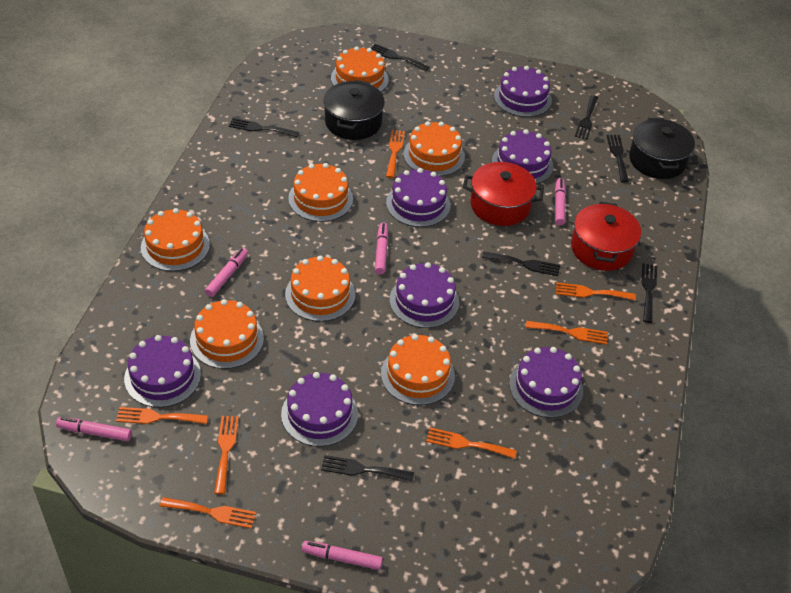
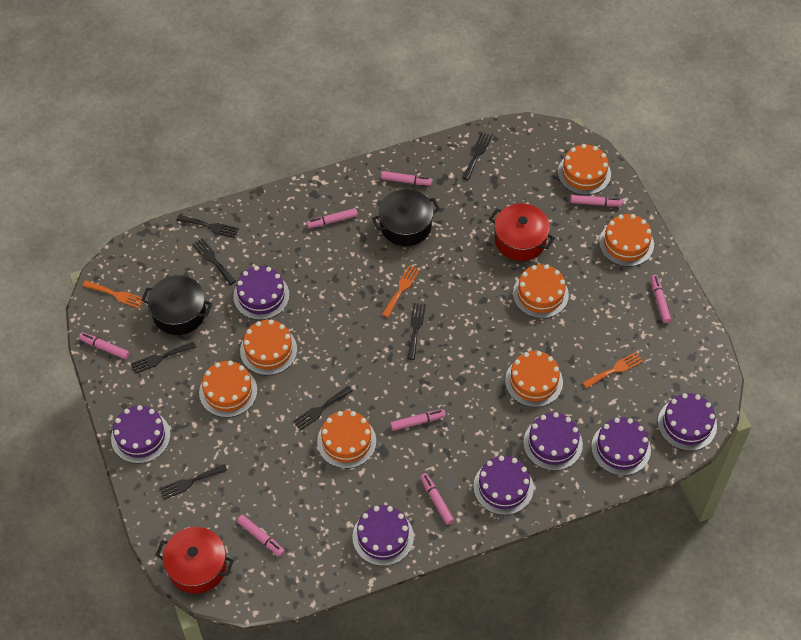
orange fork: [116,407,208,424] [159,497,256,529] [214,416,239,494] [386,130,405,178] [426,427,517,459] [526,321,608,345] [556,282,636,301] = 7 -> [83,281,143,309] [382,265,420,317] [582,352,643,388] = 3
pink marker: [56,417,132,441] [205,248,248,297] [302,541,383,570] [375,223,388,275] [555,178,566,226] = 5 -> [79,332,129,359] [237,515,285,556] [306,208,358,228] [381,171,432,186] [390,409,446,431] [420,473,454,525] [571,195,623,206] [651,275,671,323] = 8

